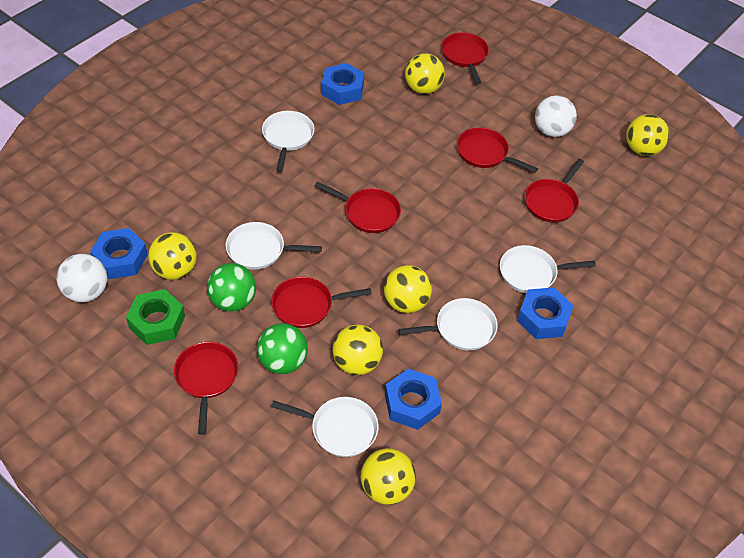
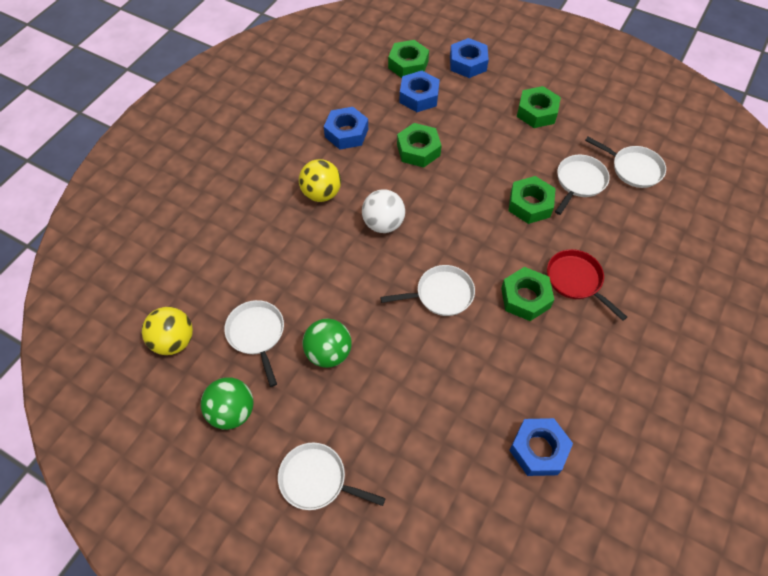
green nut: [126,289,185,345] = 1 -> [388,40,429,78] [397,123,442,168] [501,267,554,321] [508,176,556,224] [517,86,561,128] = 5
red pan: [174,342,238,435] [271,277,371,328] [315,181,401,233] [441,33,489,84] [457,128,538,173] [524,159,584,223] = 6 -> [547,249,627,321] = 1
white ball: [56,254,107,302] [535,95,577,137] = 2 -> [362,189,405,233] = 1
yellow ball: [148,232,197,280] [333,324,383,375] [360,448,416,505] [384,265,432,313] [405,53,445,94] [626,114,669,156] = 6 -> [142,307,193,355] [299,159,341,202] = 2

